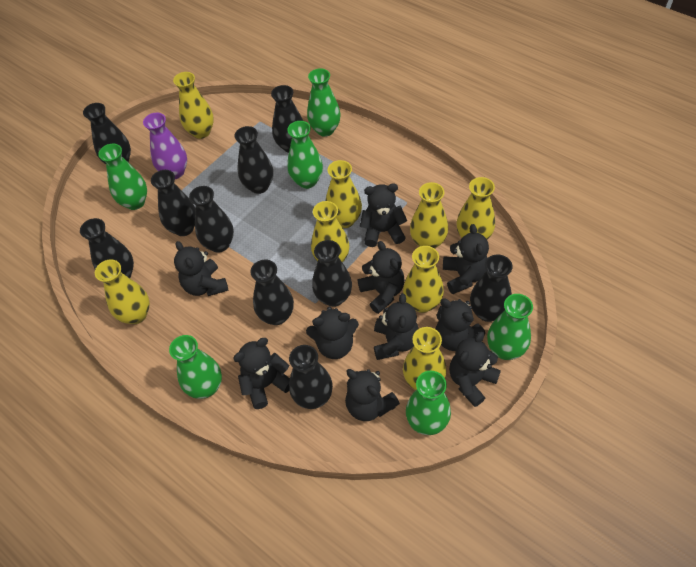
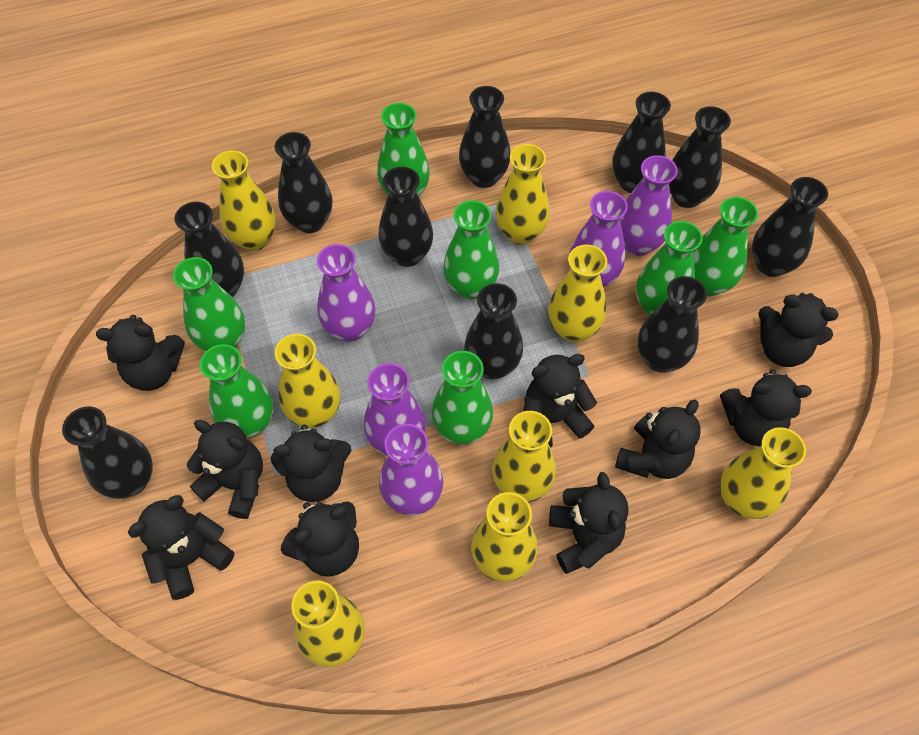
green vase: [98,144,147,210] [169,335,222,399] [287,121,323,189] [307,68,340,137] [406,371,451,435] [487,294,533,360] = 6 -> [173,257,245,351] [200,344,273,438] [377,103,430,196] [432,351,493,445] [443,200,499,300] [636,221,703,316] [693,197,758,296] = 7
purple vase: [143,113,187,179] = 1 -> [317,244,375,342] [364,363,426,456] [379,424,443,516] [569,191,628,287] [620,155,678,256] = 5

